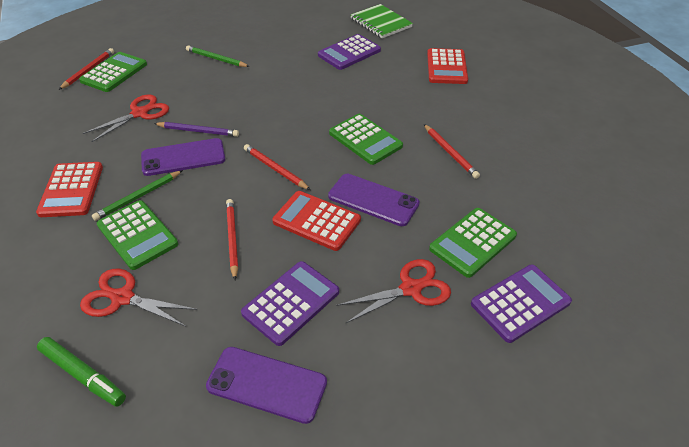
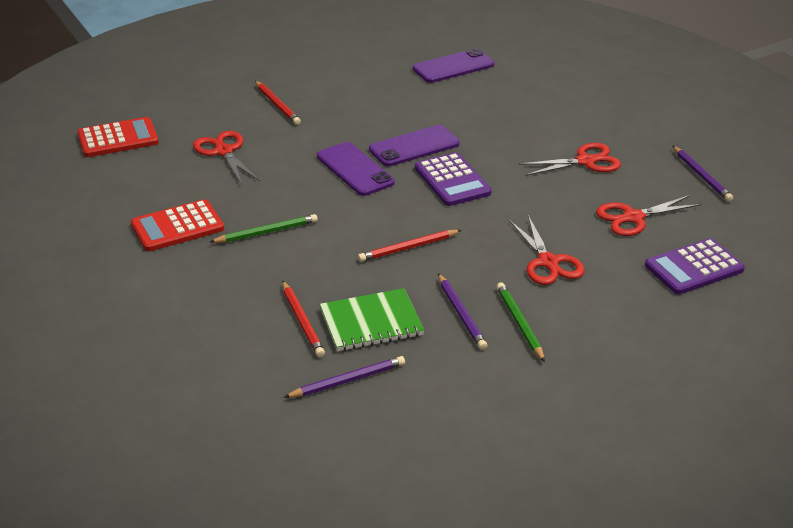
green calculator: [79,52,147,92] [97,200,178,270] [329,114,403,165] [429,208,517,278] = 4 -> none = 0
green marker: [37,337,126,407] = 1 -> none = 0
purple calculator: [241,261,339,346] [318,34,381,70] [471,264,572,343] = 3 -> [415,152,492,206] [645,238,745,295] = 2
purple pencil: [154,122,239,137] = 1 -> [283,356,405,398] [438,273,487,350] [673,146,733,202] = 3
red calculator: [36,162,103,217] [272,191,361,251] [427,48,468,84] = 3 -> [77,117,159,157] [131,199,224,251] = 2
red pencil: [59,48,114,90] [226,199,238,280] [244,144,310,190] [424,124,480,179] = 4 -> [255,81,301,125] [282,281,325,357] [358,230,462,262] = 3
red scissors: [80,269,197,327] [83,94,169,142] [336,259,451,324] = 3 -> [193,131,260,185] [509,215,585,285] [518,143,621,176] [596,195,701,236] = 4

